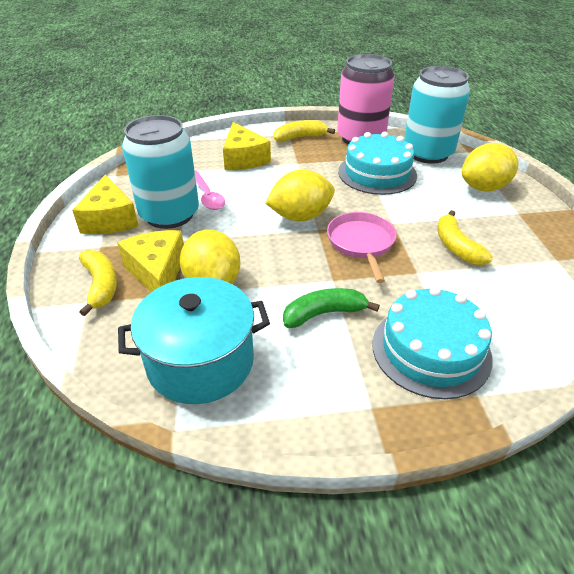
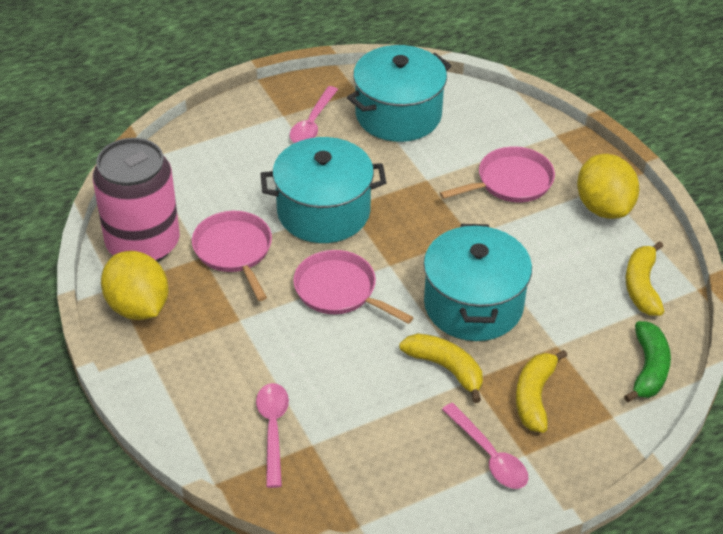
pink pan: [327,212,397,283] = 1 -> [192,211,272,301] [293,250,414,324] [440,146,555,203] = 3
pink spoon: [194,170,225,210] = 1 -> [256,383,289,488] [290,86,338,143] [442,403,528,489] = 3
turquoise cake: [338,132,417,195] [372,286,493,399] = 2 -> none = 0
turquoise can: [122,115,199,229] [404,66,470,164] = 2 -> none = 0
turquoise pot: [118,277,270,404] = 1 -> [260,137,386,243] [347,45,451,142] [423,224,532,341] = 3
yellow cheese: [72,174,138,234] [117,230,184,292] [223,122,271,170] = 3 -> none = 0
yellow lemon: [180,229,240,284] [265,169,335,222] [462,143,518,192] = 3 -> [101,251,169,320] [577,154,639,219] = 2

